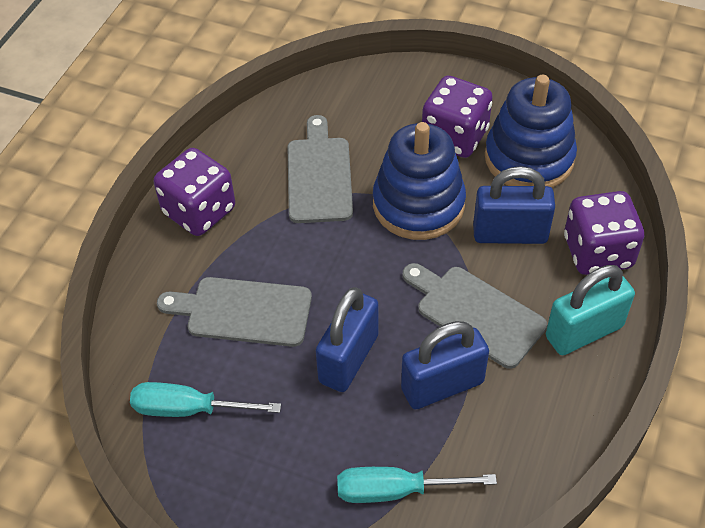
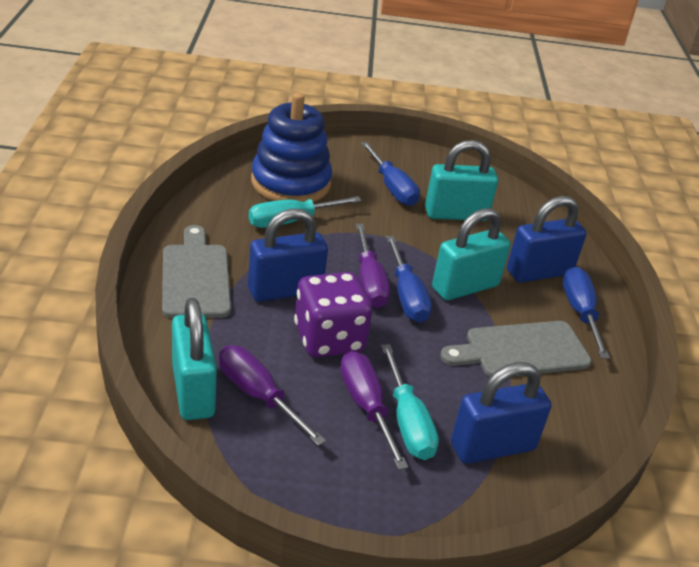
blue screwdriver: none = 0 -> [361,142,420,206] [386,236,432,323] [563,267,610,359] = 3
blue stacking toy: [373,122,466,240] [485,75,577,188] = 2 -> [251,93,332,202] = 1
grey cutting board: [157,277,312,347] [287,115,353,223] [403,263,547,369] = 3 -> [162,225,231,318] [440,321,592,377] = 2
purple dice: [154,148,235,236] [422,76,493,158] [564,191,644,275] = 3 -> [294,272,372,358] = 1
purple screwdriver: none = 0 -> [219,345,326,446] [340,351,408,470] [356,224,390,308] = 3
turquoise padlock: [546,265,635,355] = 1 -> [172,298,217,420] [425,140,498,221] [432,208,511,300] = 3

